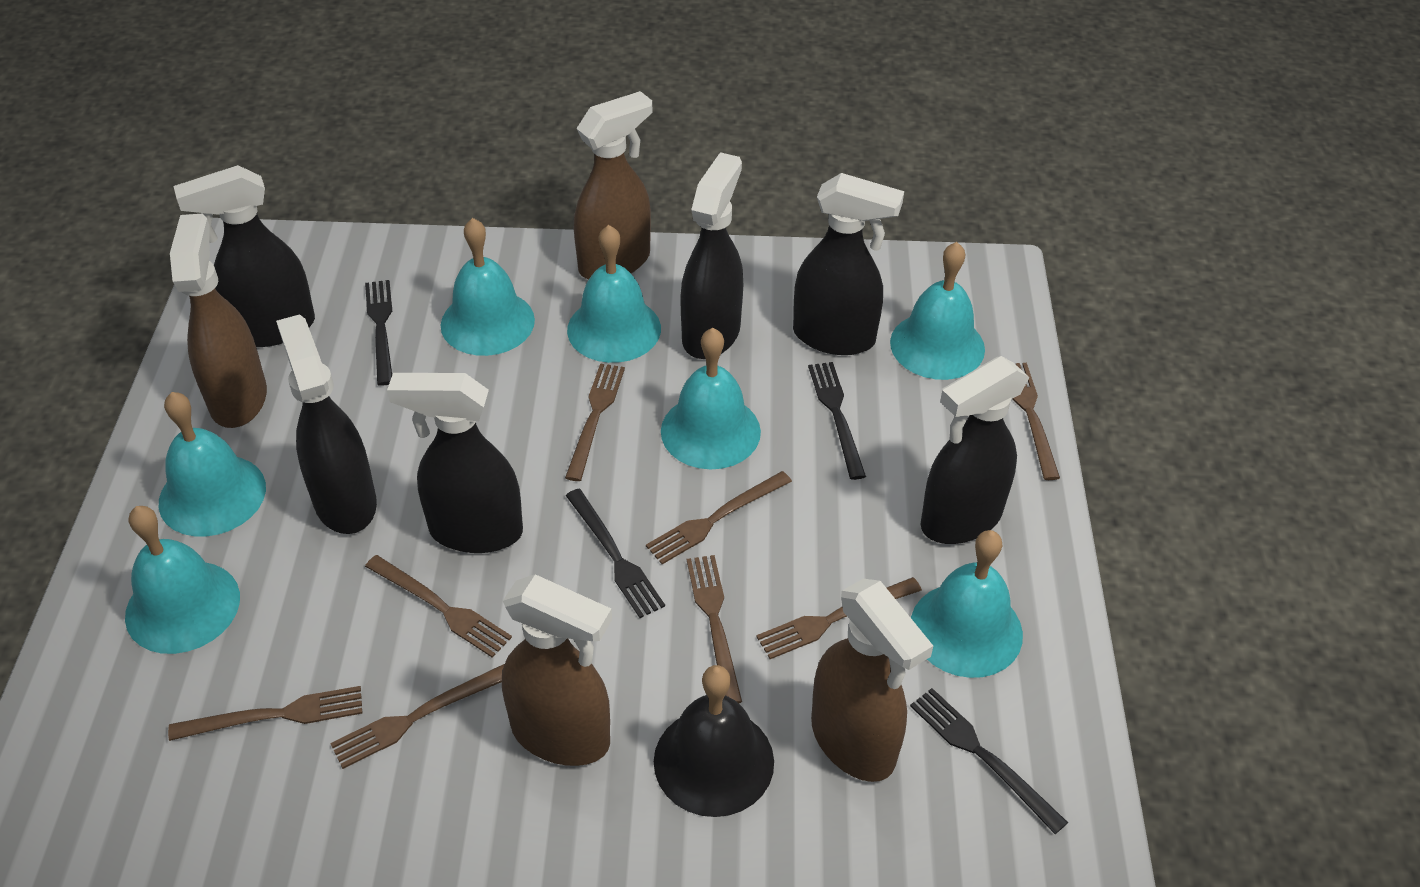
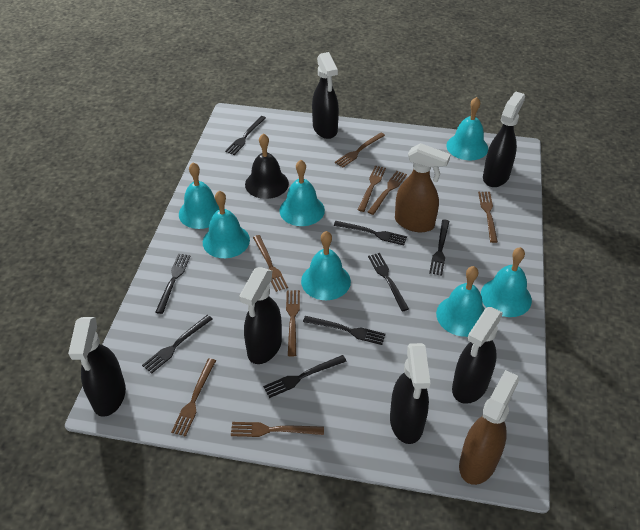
black fork: [365,280,392,386] [566,489,665,618] [808,362,866,480] [910,688,1068,834] = 4 -> [142,315,212,374] [156,254,190,314] [225,116,266,155] [263,355,347,398] [303,316,385,345] [334,221,407,246] [368,253,409,311] [429,219,449,276] = 8
brown spray bottle: [170,214,267,428] [502,574,612,766] [574,91,652,279] [811,579,933,782] = 4 -> [395,143,451,232] [459,370,519,485] = 2

